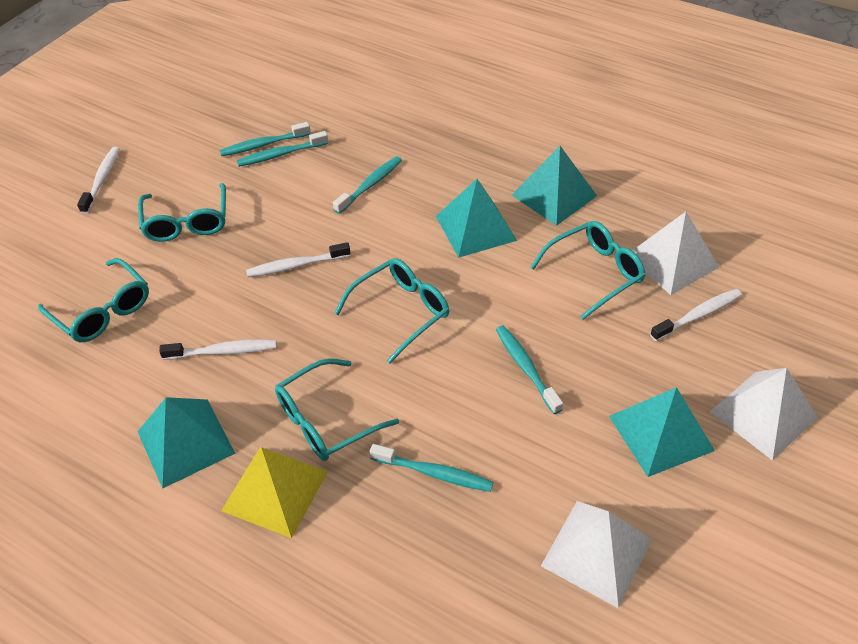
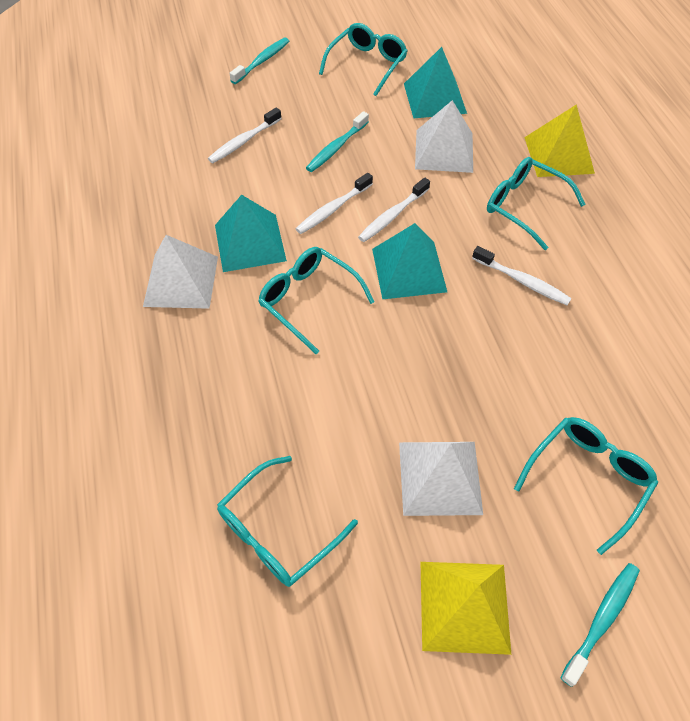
turquoise pyramid: [138,397,235,489] [436,179,517,258] [512,146,597,226] [609,387,715,477] = 4 -> [215,195,287,272] [372,223,447,299] [404,47,467,119] = 3
turquoise toothbrush: [220,122,311,156] [237,131,328,167] [333,156,402,214] [369,444,494,492] [496,325,563,414] = 5 -> [229,37,289,84] [306,111,369,172] [560,563,640,687] = 3
yellow pyramid: [221,447,328,538] = 1 -> [421,562,511,655] [524,104,595,177] = 2

